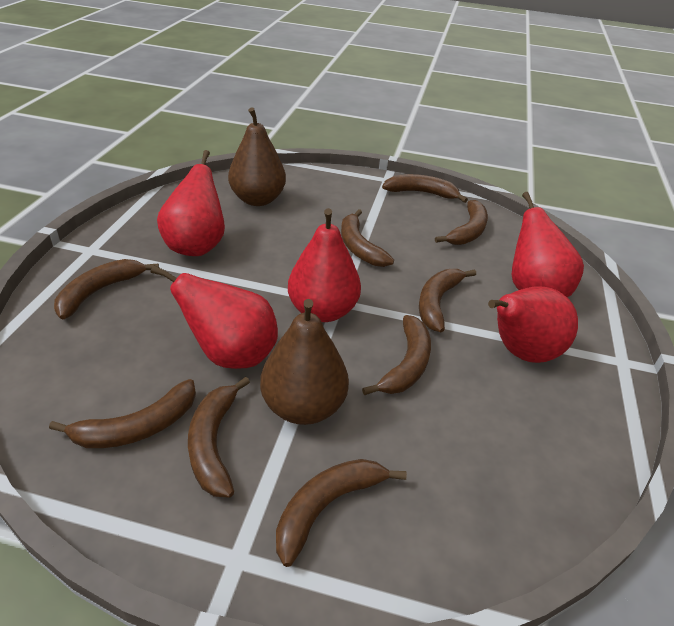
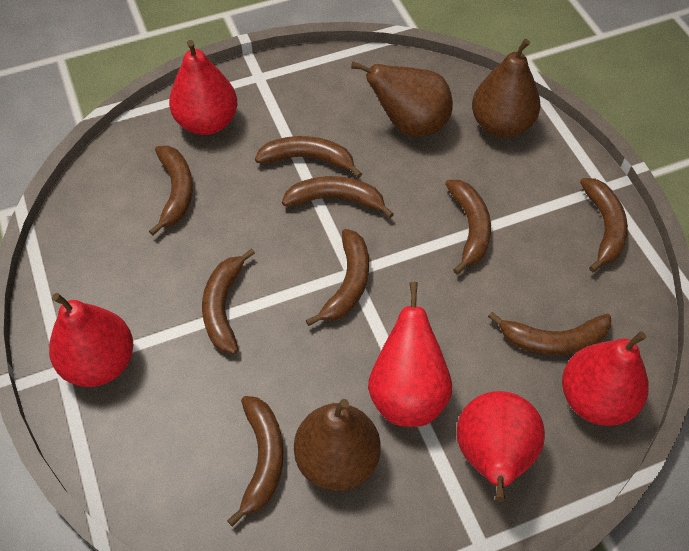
brown pear: [228,107,286,206] [260,299,349,425] = 2 -> [294,399,381,491] [351,62,453,137] [472,39,540,138] = 3

